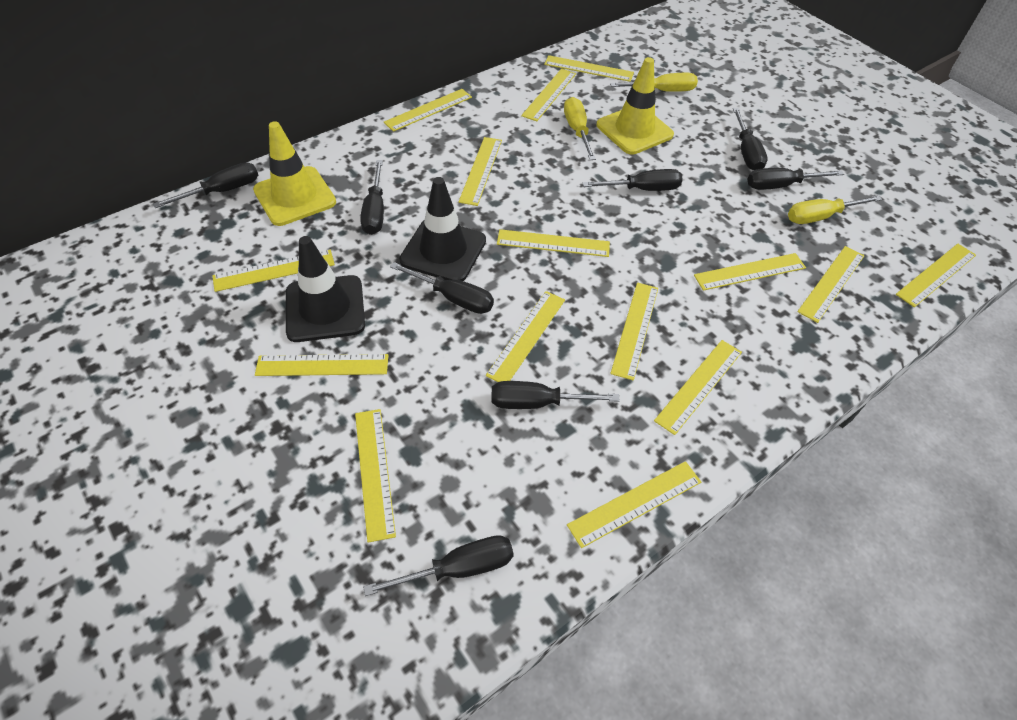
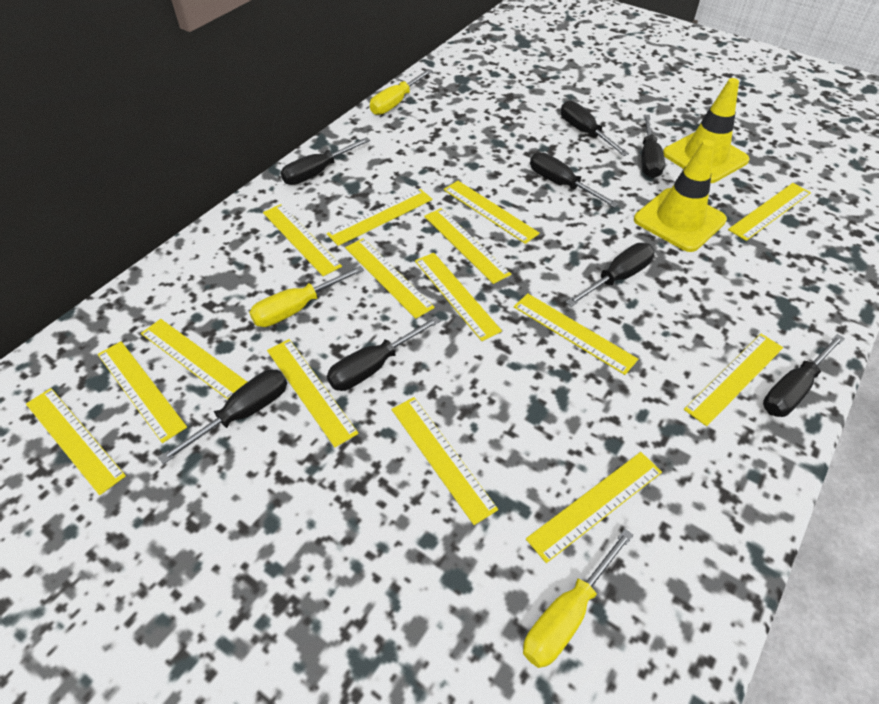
black traffic cone: [286,236,365,342] [399,177,486,281] = 2 -> none = 0

